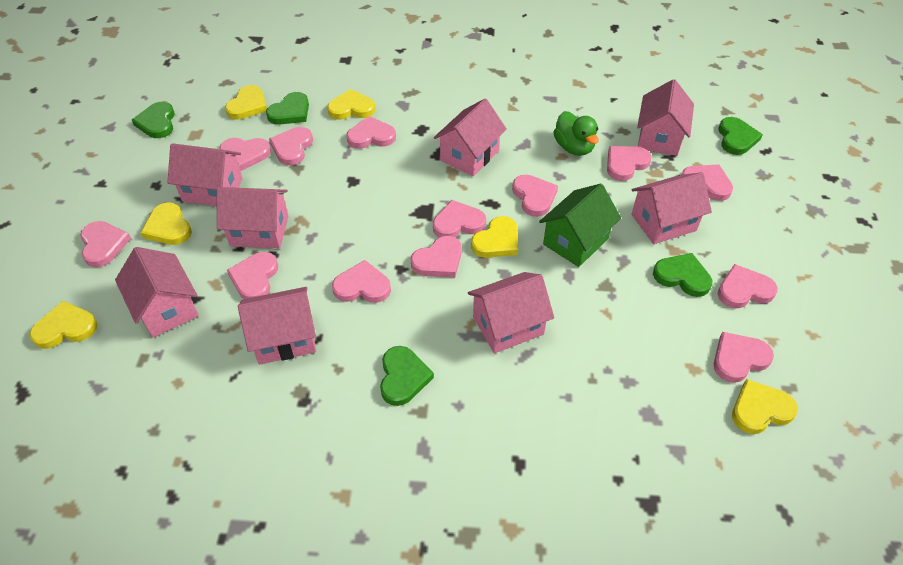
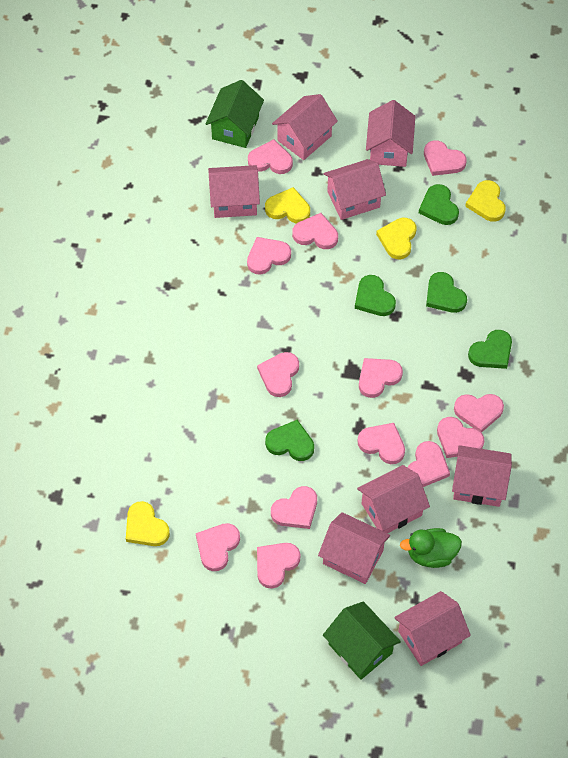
green house: [539,183,621,267] = 1 -> [206,80,264,148] [323,602,401,679] = 2
yellow heart: [30,301,97,349] [141,203,192,245] [225,85,267,120] [327,89,375,120] [471,216,518,258] [732,379,798,434] = 6 -> [126,501,170,546] [265,187,310,223] [376,218,416,260] [465,180,506,222] = 4

